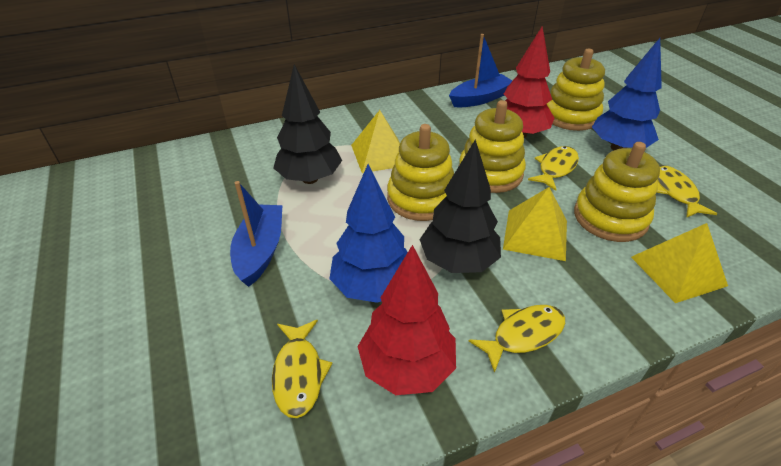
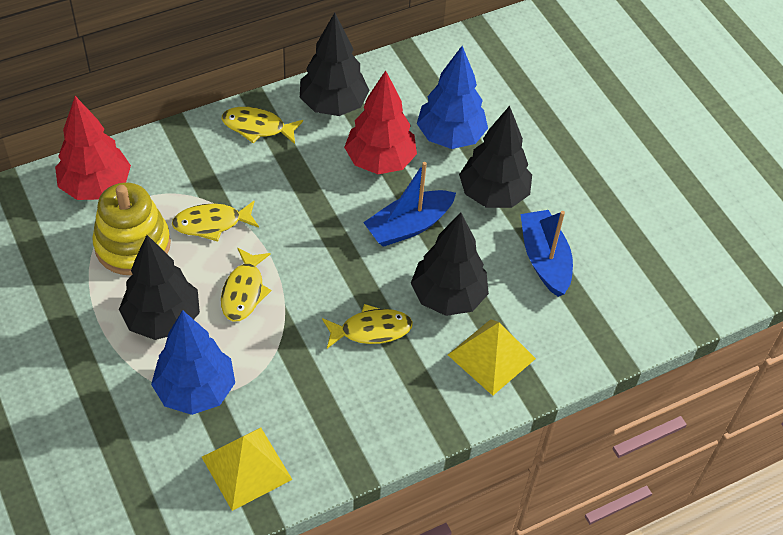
black tree: [273,64,342,184] [419,139,501,273] = 2 -> [119,235,200,340] [300,13,370,116] [411,212,489,316] [459,106,532,208] = 4
yellow pyramid: [351,110,400,173] [503,187,567,261] [631,223,728,303] = 3 -> [202,428,292,511] [448,319,536,396] = 2
yellow stacking toy: [387,124,454,221] [459,100,526,193] [547,49,605,131] [574,142,660,242] = 4 -> [92,183,171,275] = 1

